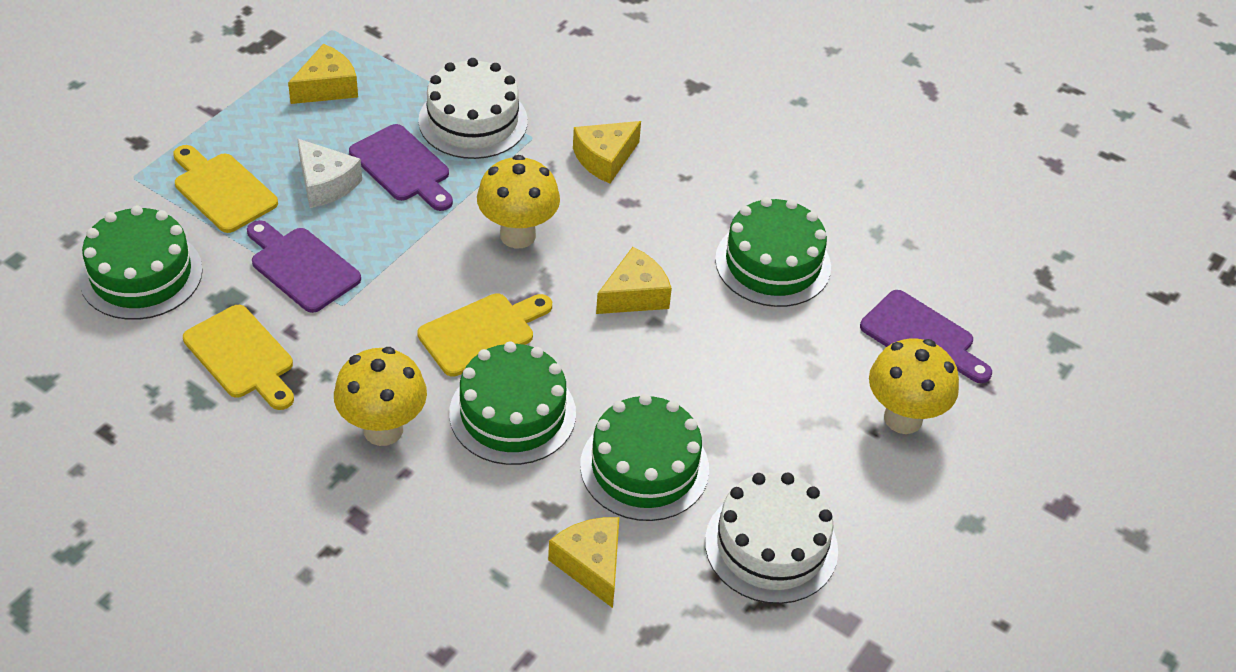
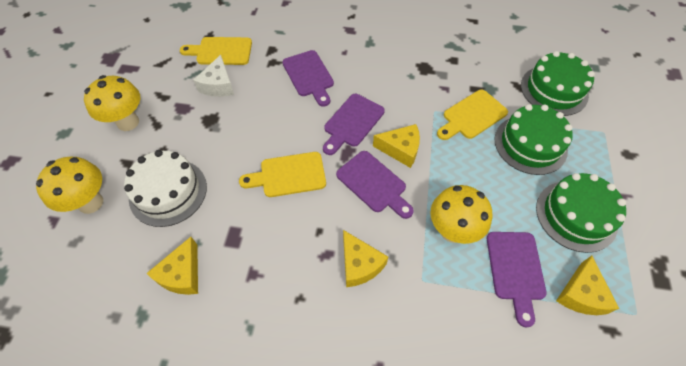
green cake: [79,205,203,320] [449,341,576,465] [580,394,709,521] [715,197,831,307] = 4 -> [495,104,573,175] [521,51,595,116] [536,173,626,253] = 3
purple cutting board: [247,220,361,313] [349,124,453,211] [860,290,992,383] = 3 -> [283,50,334,107] [323,94,385,155] [336,151,414,219] [487,232,547,328] = 4
white cake: [418,58,528,159] [705,473,838,604] = 2 -> [124,150,207,227] = 1

